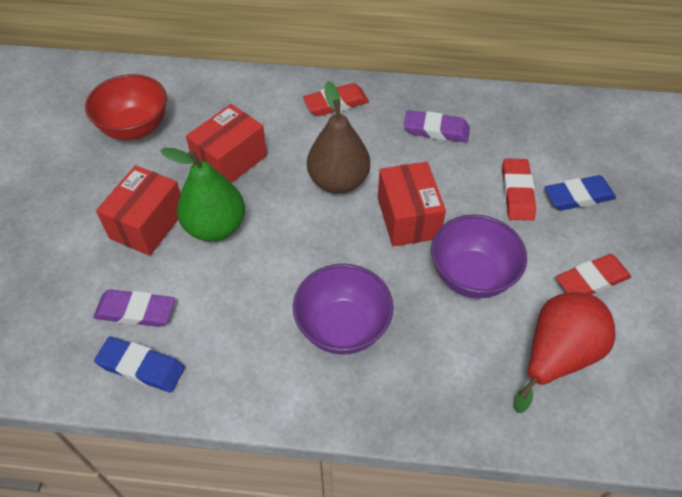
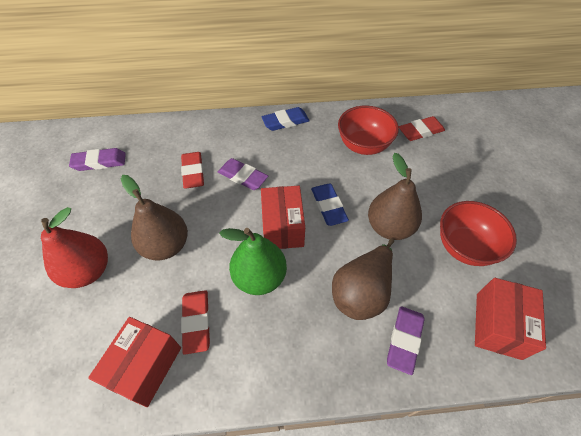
brown pear: [307,81,370,194] = 1 -> [121,175,188,260] [332,239,394,320] [368,153,422,240] = 3
purple bowl: [293,264,394,355] [431,214,527,299] = 2 -> none = 0
purple eraser: [93,289,175,327] [404,110,470,143] = 2 -> [69,148,126,171] [218,158,268,190] [387,307,425,375] = 3
red bowl: [85,74,167,140] = 1 -> [338,106,399,155] [440,201,517,266] = 2

